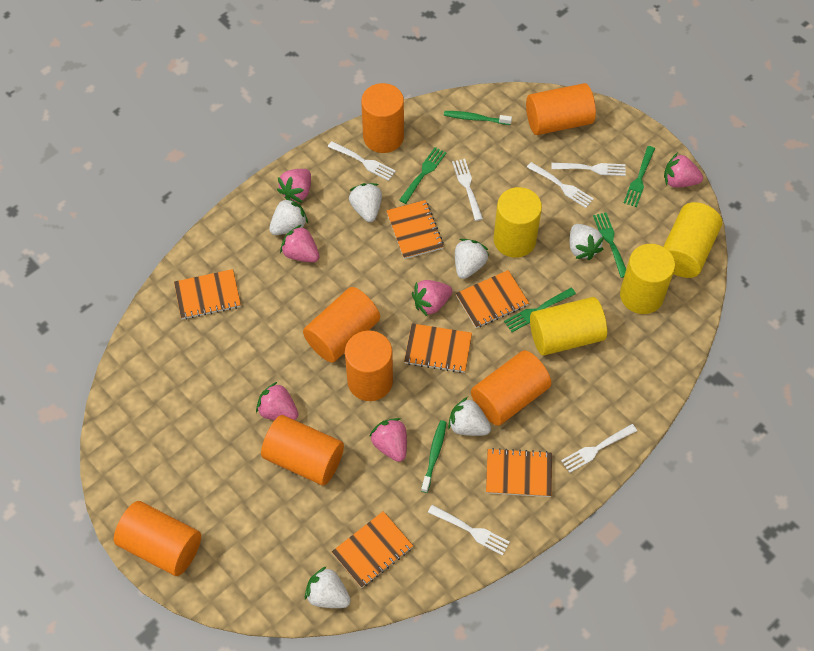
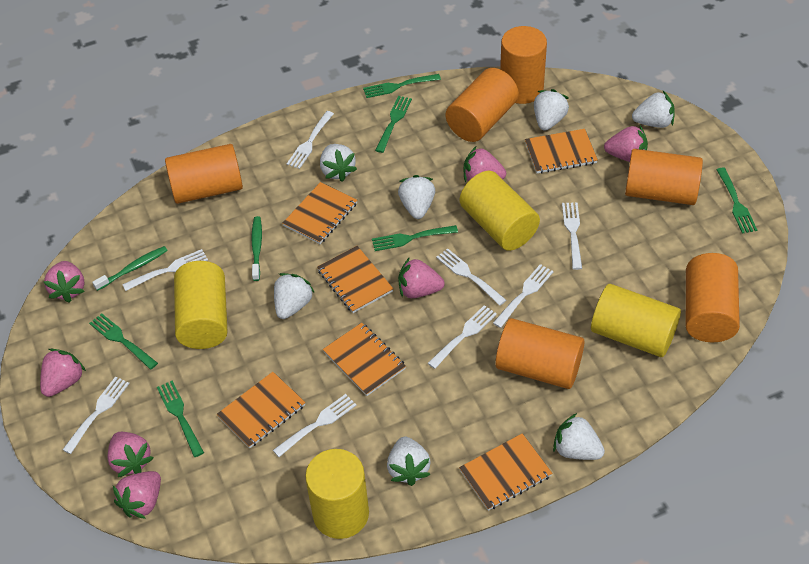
green fork: [399,147,446,204] [504,288,576,332] [593,213,626,278] [624,146,655,207] = 4 -> [89,313,158,370] [157,381,204,457] [363,74,441,98] [372,225,458,251] [375,96,412,153] [717,168,757,233] = 6
orange cylinder: [114,501,201,576] [261,415,344,485] [303,287,380,363] [345,330,393,401] [361,83,404,153] [471,350,551,426] [526,83,596,135] = 7 -> [165,144,243,204] [446,68,519,142] [495,318,585,389] [500,26,547,104] [625,149,703,205] [686,253,740,342] = 6
pink strawberry: [256,382,298,420] [277,169,311,203] [280,225,320,262] [369,418,407,462] [412,280,452,316] [664,153,703,188] = 6 -> [40,349,86,397] [44,261,85,303] [107,432,153,477] [113,471,161,519] [398,257,445,298] [464,147,506,183] [604,126,648,162] = 7
white fork: [328,141,396,181] [428,505,510,556] [452,159,483,221] [527,162,594,208] [551,163,626,176] [561,424,637,473] = 6 -> [63,376,130,454] [122,249,208,291] [273,394,357,457] [287,111,334,169] [428,305,497,369] [436,249,506,306] [493,264,554,328] [562,202,582,270] = 8
white strawberry: [269,197,308,235] [305,566,351,608] [349,183,382,222] [448,397,491,436] [455,239,489,279] [570,224,604,260] = 6 -> [274,273,315,319] [320,144,357,182] [387,437,431,486] [398,175,435,219] [534,89,569,131] [553,413,605,460] [632,91,675,128] = 7

